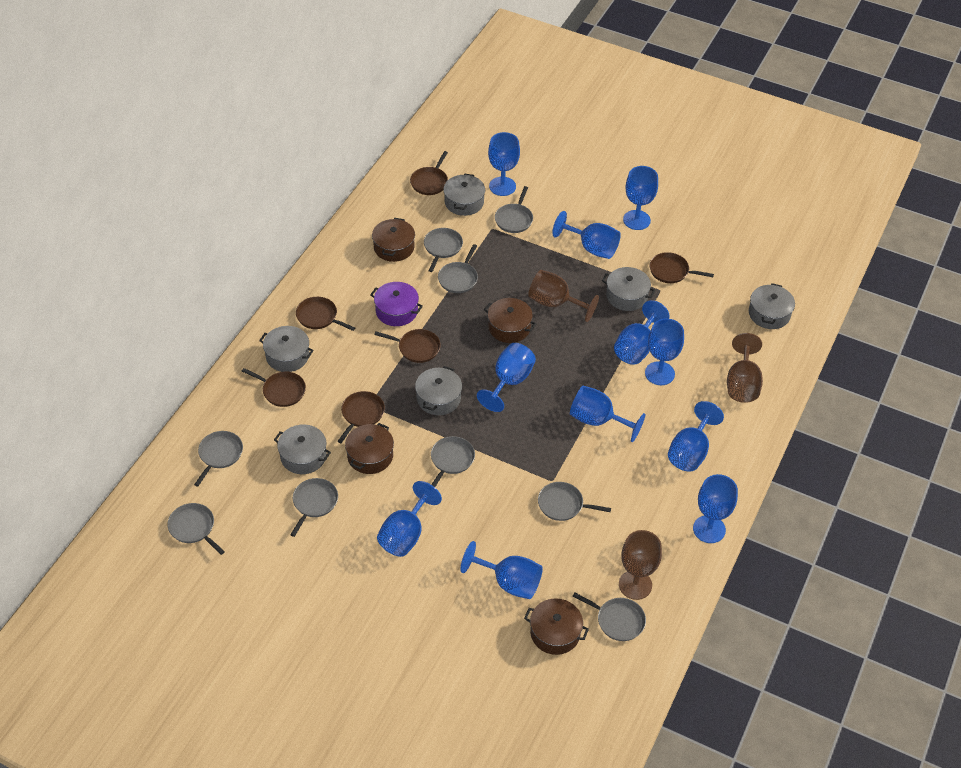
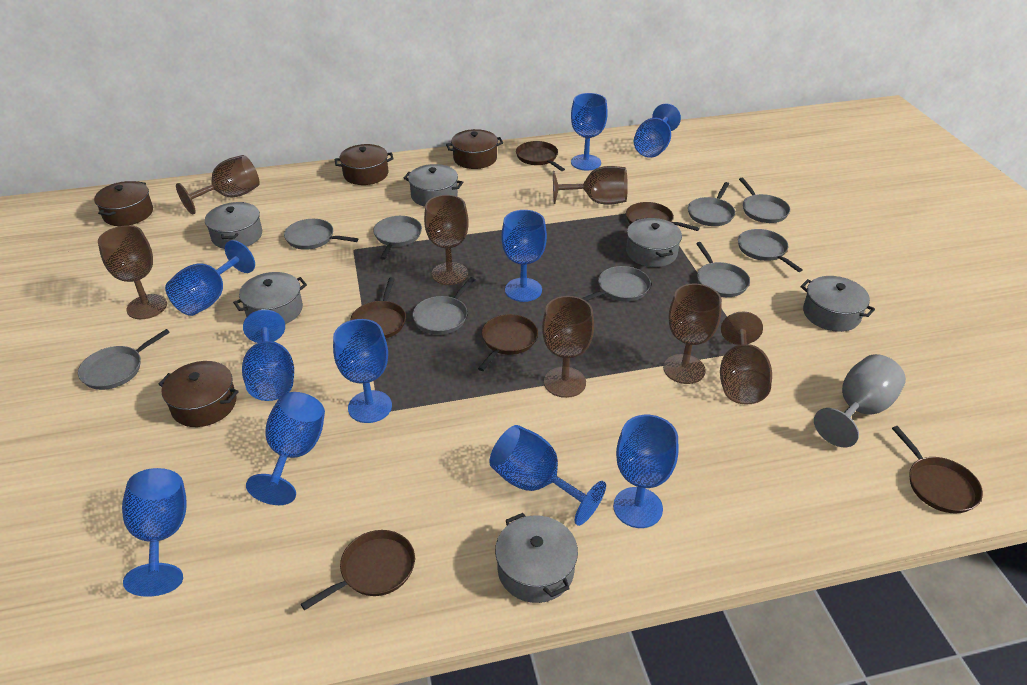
blue goblet: [377,481,442,557] [460,541,543,599] [477,343,536,412] [488,132,520,196] [552,211,621,259] [570,386,645,442] [614,300,670,365] [623,166,658,230] [645,319,684,385] [668,401,724,472] [693,474,738,543] = 11 -> [122,468,187,597] [165,240,255,316] [242,310,294,401] [246,392,325,505] [333,319,392,423] [489,425,606,526] [501,210,547,302] [571,93,608,170] [613,415,679,528] [634,104,681,158] = 10
brown goblet: [528,270,599,322] [619,530,662,600] [727,333,763,403] = 3 -> [98,225,167,319] [176,155,260,214] [424,195,469,285] [542,296,594,398] [553,166,628,205] [663,284,722,384] [720,312,772,405] = 7
grey goblet: none = 0 -> [814,354,906,447] = 1
purple pot: [370,282,423,326] = 1 -> none = 0

